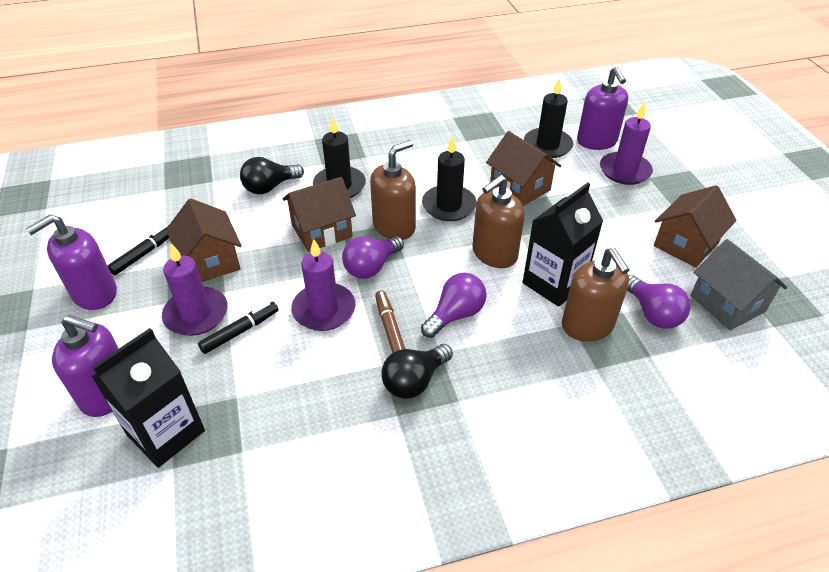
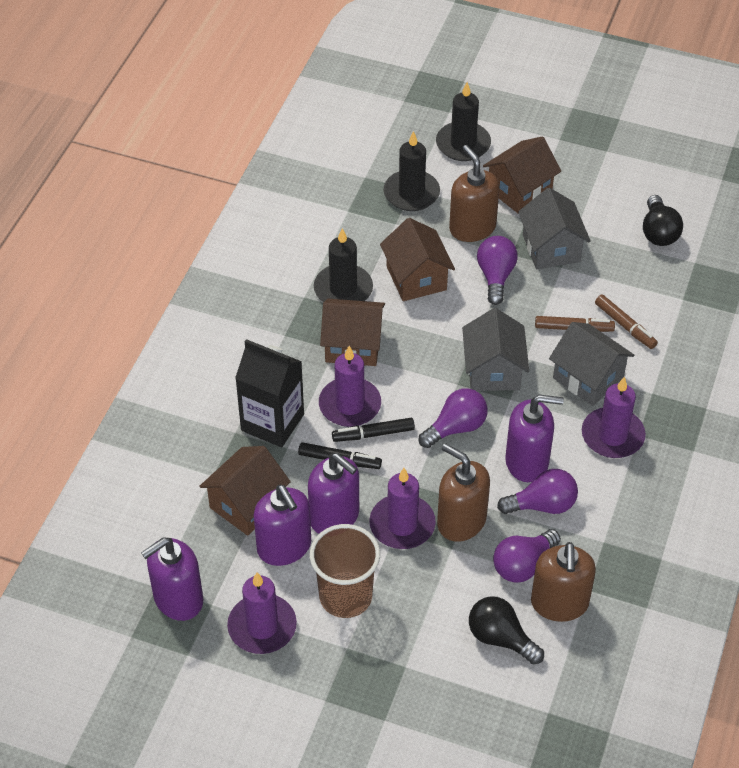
black carton: [92,328,205,468] [523,182,603,307] = 2 -> [235,339,304,447] = 1
brown cup: none = 0 -> [310,524,380,618] = 1
brown marker: [375,290,405,353] = 1 -> [535,316,615,332] [595,295,658,349] = 2
grey house: [690,239,787,330] = 1 -> [462,308,529,391] [518,188,591,269] [549,322,634,406] = 3
purple candle: [162,244,228,336] [291,239,356,331] [600,103,653,185] = 3 -> [227,572,297,654] [319,346,381,427] [369,468,436,549] [582,377,646,458] = 4
purple light bulb: [342,236,404,278] [421,273,486,338] [627,275,691,329] = 3 -> [419,388,488,448] [477,236,518,305] [493,529,561,583] [497,469,578,514] = 4
purple soap dispenser: [26,215,117,310] [52,315,119,417] [577,67,628,150] = 3 -> [141,537,204,621] [254,485,311,566] [308,453,359,534] [505,395,564,482] = 4

